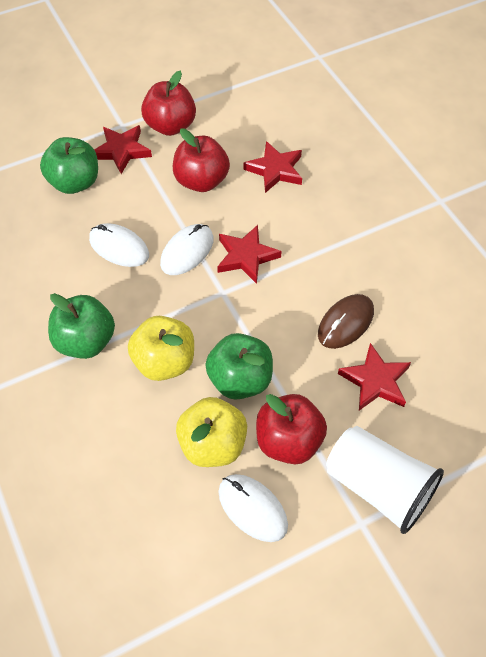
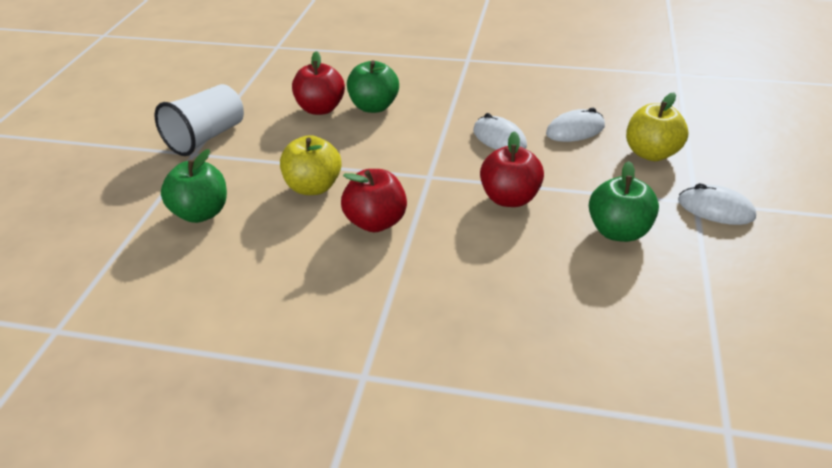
brown mouse: [318,294,374,349] = 1 -> none = 0
red star: [94,125,152,174] [217,225,281,284] [243,141,302,193] [338,343,411,411] = 4 -> none = 0

